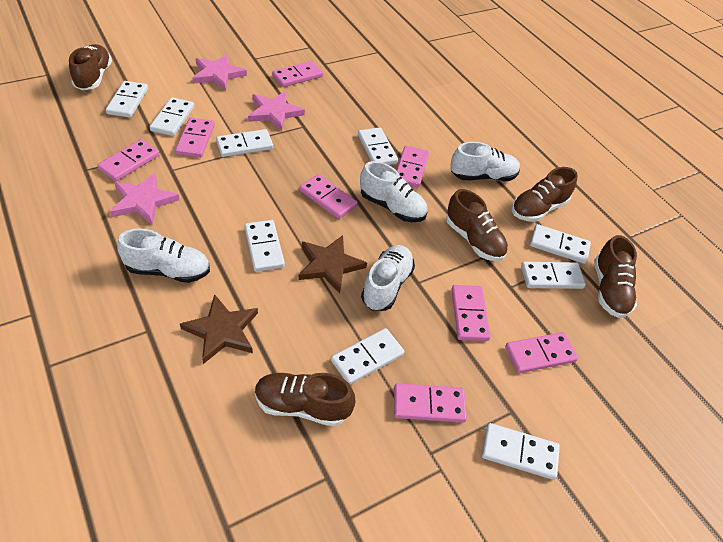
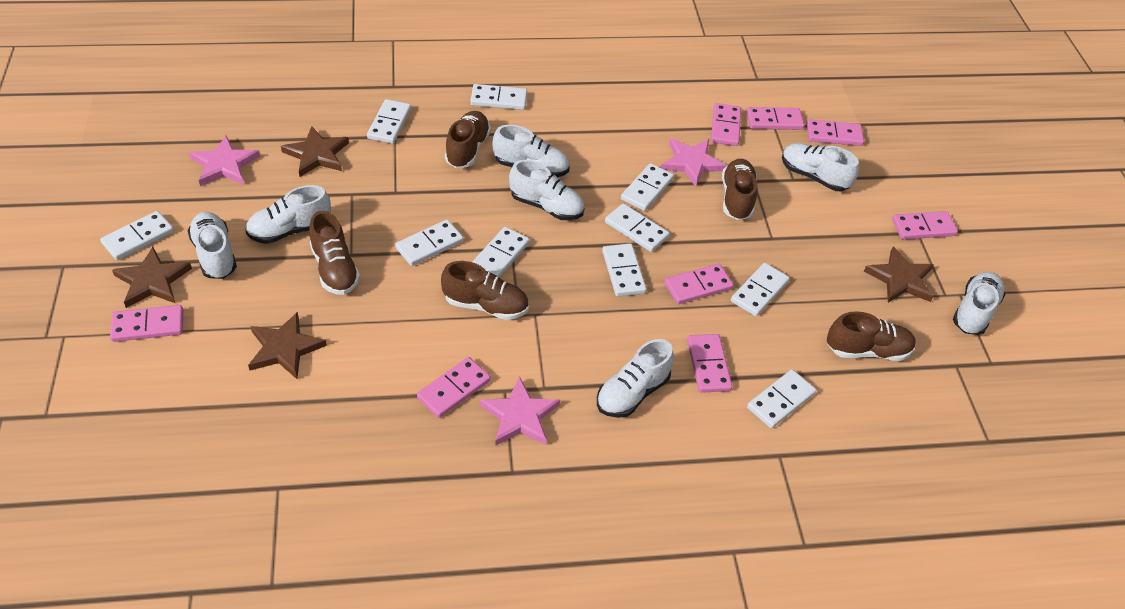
brown star: [180,294,258,364] [298,235,367,294] = 2 -> [112,247,192,308] [248,312,327,379] [281,126,349,177] [864,247,934,303] = 4
white domino: [106,81,148,118] [150,97,194,136] [216,129,273,157] [245,220,285,272] [331,328,405,385] [358,127,398,165] [482,423,560,480] [521,262,586,289] [530,224,591,264] = 9 -> [100,211,174,260] [367,99,411,144] [395,219,464,266] [470,84,527,110] [472,227,530,277] [602,243,647,297] [605,203,670,252] [621,163,674,211] [731,263,790,317] [747,369,816,429] = 10
white shoe: [117,228,210,283] [360,161,428,222] [361,245,415,311] [450,142,520,181] = 4 -> [187,212,237,279] [245,185,331,244] [492,125,569,177] [509,160,585,220] [597,339,674,418] [782,143,859,191] [953,272,1005,335] = 7

